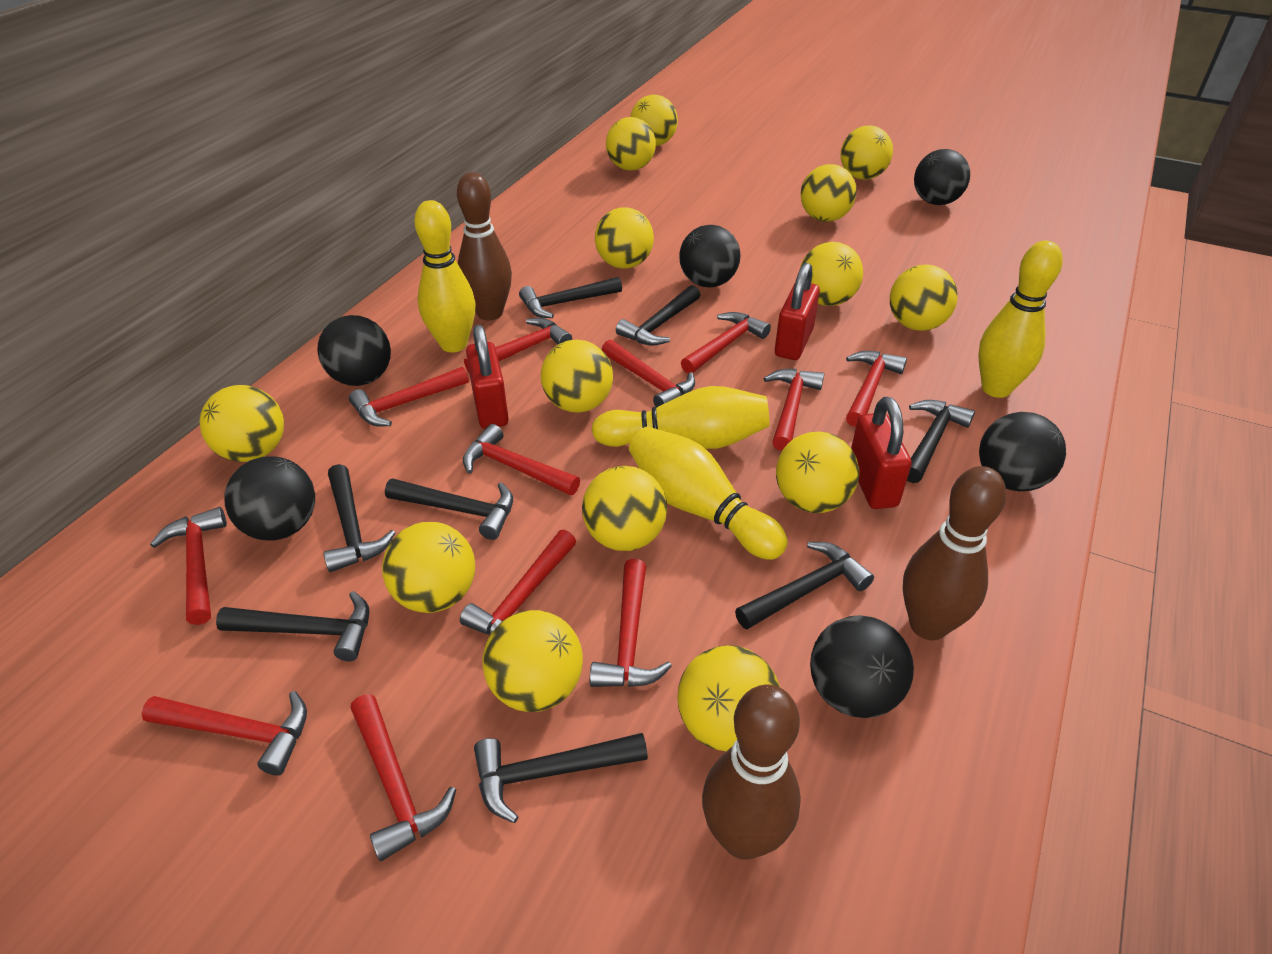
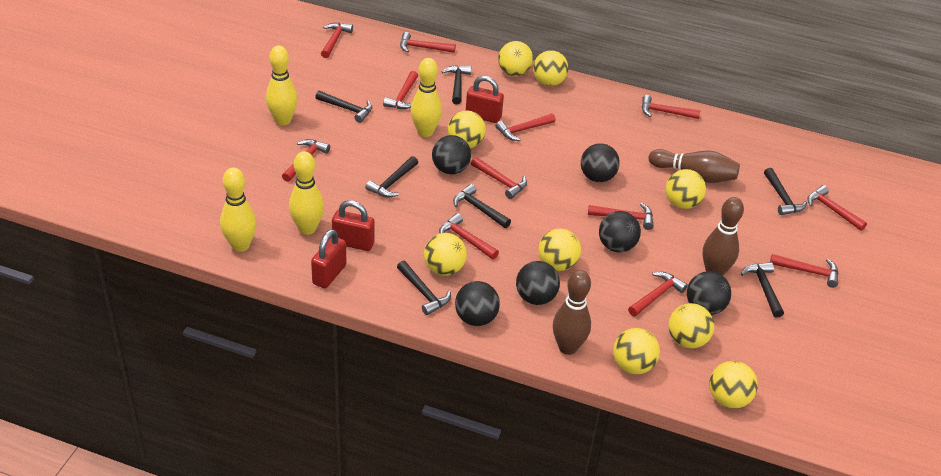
black hammer: [216,591,369,661] [324,464,395,572] [385,478,513,540] [474,733,648,823] [519,277,622,318] [616,285,700,346] [735,542,874,629] [907,400,975,483] = 8 -> [315,91,372,123] [365,156,418,198] [397,261,451,315] [442,65,471,105] [453,184,511,228] [741,262,784,318] [764,168,807,215] = 7
yellow ball: [200,385,284,462] [382,522,475,613] [482,610,583,712] [541,340,613,413] [582,466,667,551] [595,207,654,269] [606,117,656,171] [630,95,678,146] [677,645,780,751] [776,432,859,513] [800,242,863,306] [801,164,857,222] [841,125,893,180] [890,264,958,331] = 14 -> [424,233,467,276] [448,110,486,148] [498,41,533,76] [533,50,568,86] [538,228,581,271] [613,328,660,374] [666,169,706,209] [668,303,714,349] [709,361,758,408] = 9

